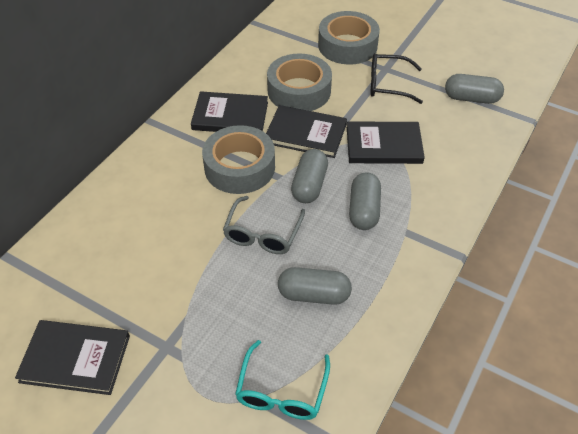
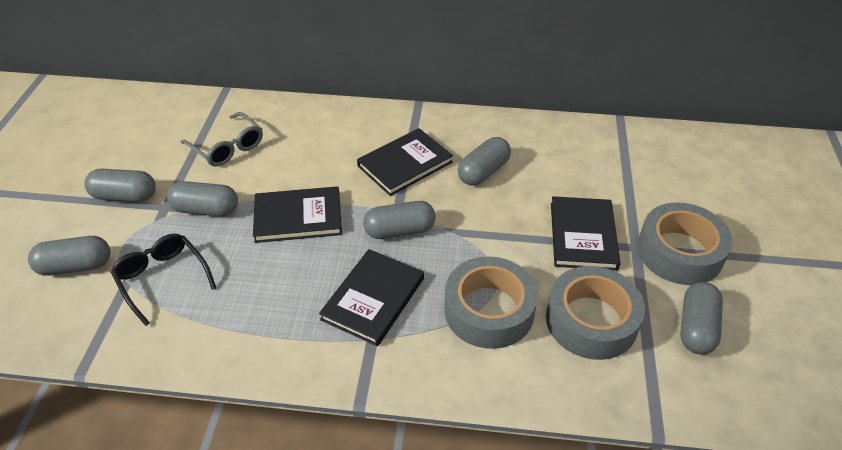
grey capsule: [278,267,352,305] [291,149,328,203] [349,172,381,230] [445,74,504,104] = 4 -> [28,236,110,276] [84,169,156,202] [167,181,238,216] [363,201,436,239] [458,137,511,186] [680,282,723,355] = 6
turquoise glasses: [235,340,330,420] = 1 -> none = 0

